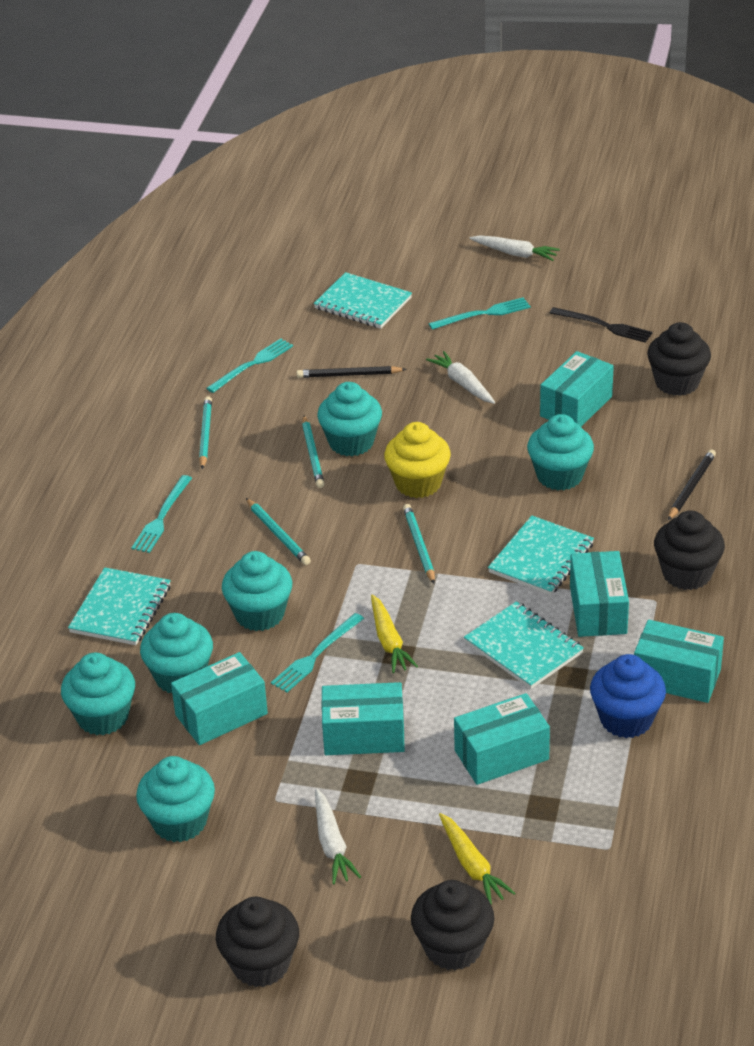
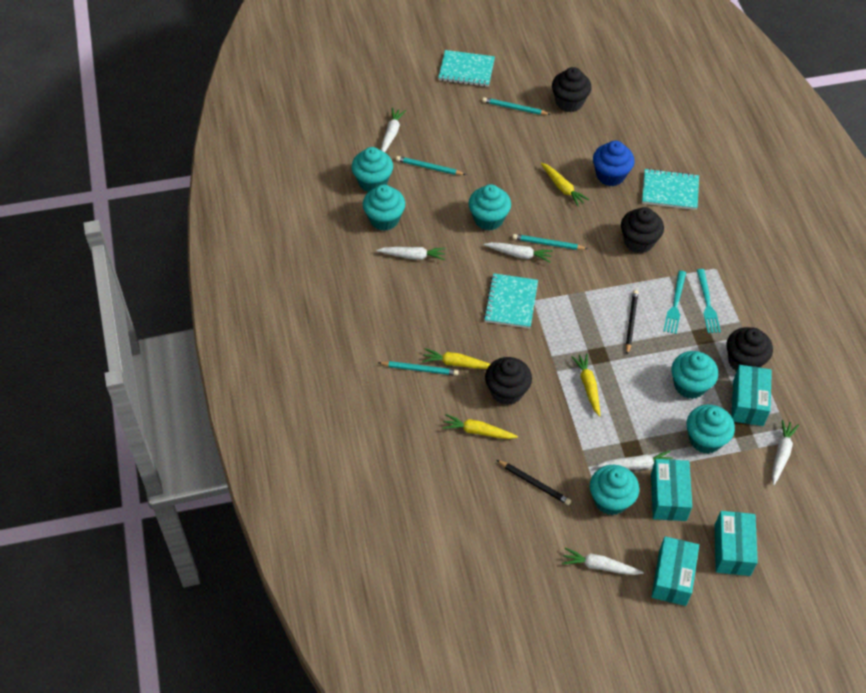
black fork: [550,307,653,343] = 1 -> none = 0
turquoise box: [171,652,268,745] [321,682,405,755] [454,693,550,785] [540,351,614,427] [570,551,629,637] [634,620,724,703] = 6 -> [651,459,692,521] [651,536,699,606] [715,511,758,576] [731,365,772,426] = 4
turquoise fork: [131,475,192,553] [206,338,293,393] [271,613,364,692] [429,297,531,330] = 4 -> [663,271,686,334] [697,269,721,333] = 2
turquoise notebook: [68,567,171,645] [314,272,412,329] [464,601,584,689] [488,516,594,595] = 4 -> [438,50,495,87] [484,273,538,328] [642,168,699,210] = 3
white carrot: [315,788,361,884] [426,351,495,404] [469,235,560,261] = 3 -> [376,247,446,260] [381,108,406,152] [484,242,553,262] [562,548,644,575] [597,450,673,470] [772,420,799,485] = 6
yellow carrot: [371,595,418,673] [439,813,515,905] = 2 -> [422,348,490,369] [442,414,518,439] [541,163,589,207] [571,353,600,417] = 4
yellow cupcake: [384,422,451,498] = 1 -> none = 0

